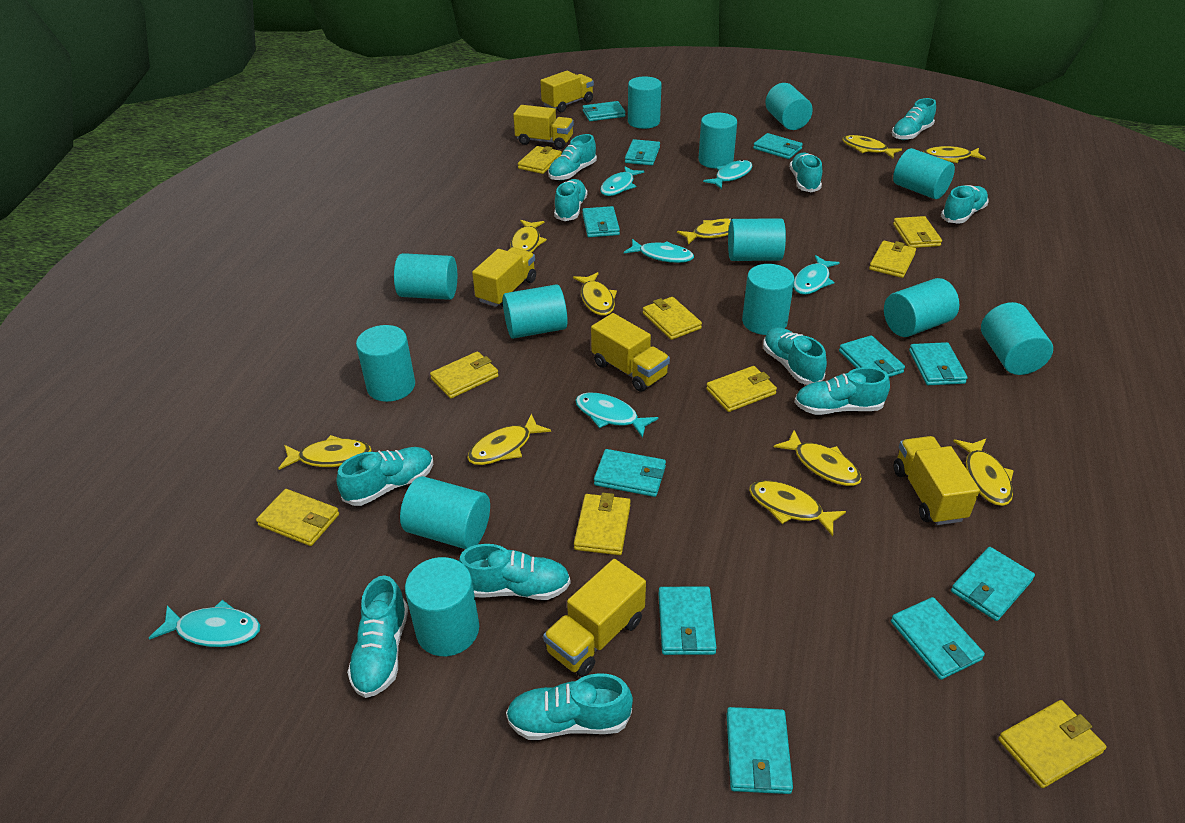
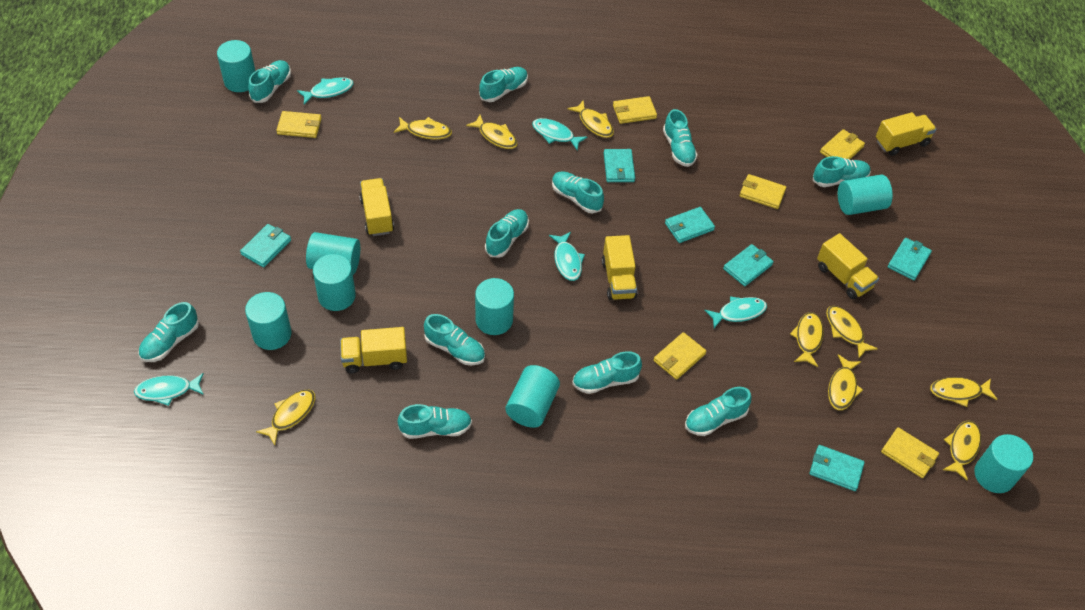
turquoise cylinder: [356,325,415,402] [394,253,457,300] [400,476,490,549] [405,557,479,656] [503,284,568,339] [628,76,662,129] [698,113,737,169] [728,218,786,261] [742,264,794,335] [765,83,813,130] [884,278,959,337] [893,148,955,199] [981,302,1053,375] = 13 -> [217,40,255,92] [245,292,292,350] [306,232,360,275] [313,254,356,311] [475,278,514,335] [506,365,560,428] [838,174,893,215] [974,434,1033,493] = 8
turquoise fish: [149,600,260,647] [575,392,658,438] [600,166,644,196] [624,239,694,263] [703,160,752,189] [793,255,840,295] = 6 -> [134,373,204,406] [297,77,354,104] [532,118,587,150] [549,232,585,281] [704,296,767,328] = 5
turquoise wallet: [582,101,626,121] [582,206,620,237] [594,449,666,497] [625,139,660,165] [658,586,717,655] [727,707,793,794] [753,133,803,159] [839,335,905,377] [891,597,985,680] [909,342,968,385] [951,547,1035,621] = 11 -> [240,224,291,268] [604,149,635,182] [665,207,715,243] [723,244,774,286] [809,445,865,491] [888,238,932,281] = 6
yellow fish: [278,435,372,470] [467,414,551,465] [510,220,547,252] [573,272,617,316] [677,218,732,245] [749,481,846,536] [774,430,862,486] [842,135,902,158] [924,146,986,163] [953,439,1014,506] = 10 -> [256,389,316,445] [394,117,452,139] [466,115,518,149] [568,100,614,138] [790,312,823,367] [826,306,878,358] [828,354,863,410] [930,377,997,407] [943,421,981,481] = 9
yellow truck: [472,247,536,307] [513,105,574,149] [540,71,594,113] [543,559,646,677] [591,313,670,392] [894,436,980,525] = 6 -> [340,327,407,373] [359,178,394,236] [602,235,637,300] [817,233,879,299] [876,112,936,156] = 5
yellow wallet: [256,489,339,546] [430,351,499,399] [518,146,562,174] [574,493,631,555] [643,297,702,340] [706,366,777,412] [869,241,916,278] [893,216,942,248] [998,700,1106,788] = 9 -> [276,111,322,138] [613,96,657,124] [654,332,706,380] [740,174,786,209] [820,129,865,160] [881,427,939,478] = 6

